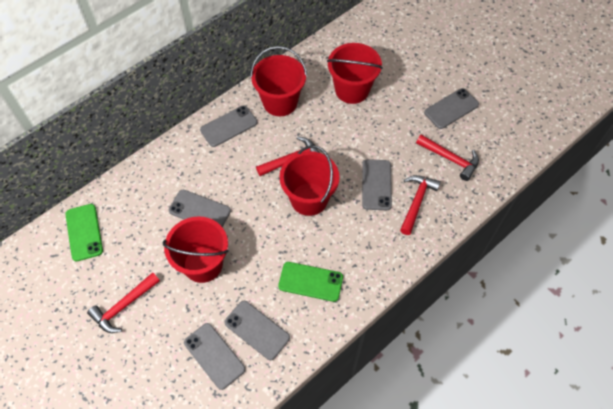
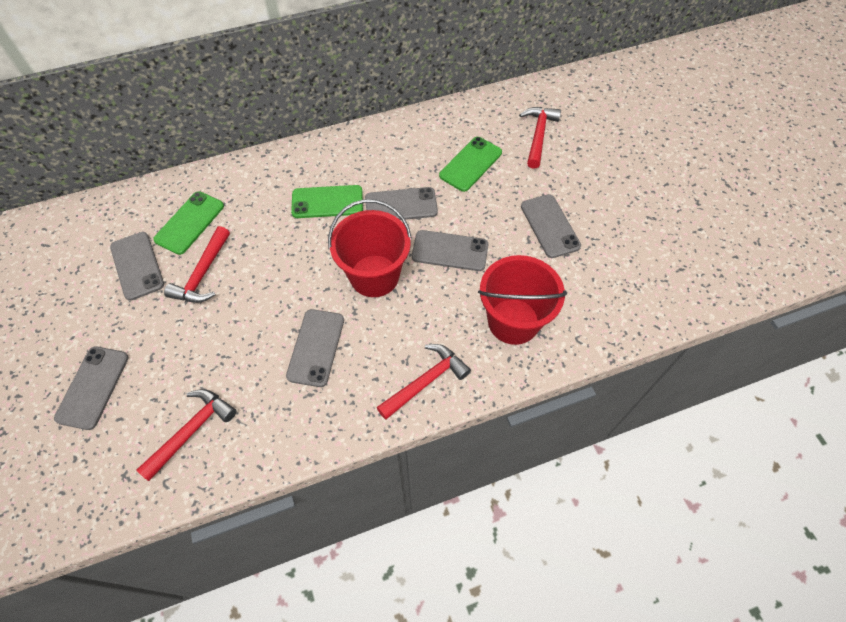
green phone: [65,204,103,261] [278,262,343,302] = 2 -> [153,191,224,255] [291,185,363,218] [439,137,502,192] = 3
red bucket: [163,217,229,283] [250,46,307,116] [279,145,340,216] [327,43,383,104] = 4 -> [328,199,412,297] [478,255,567,345] = 2

